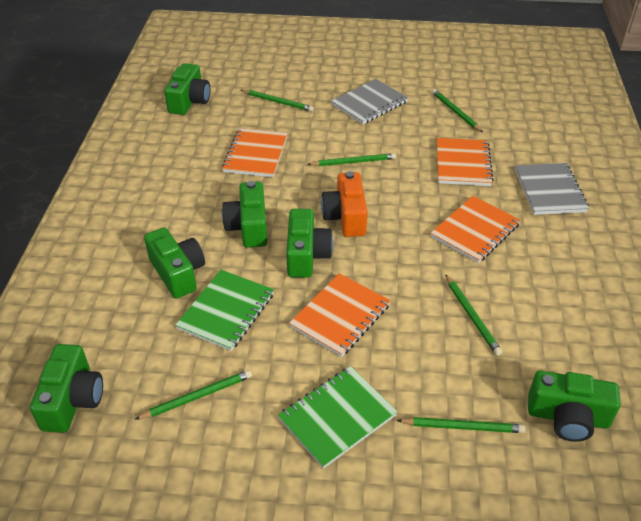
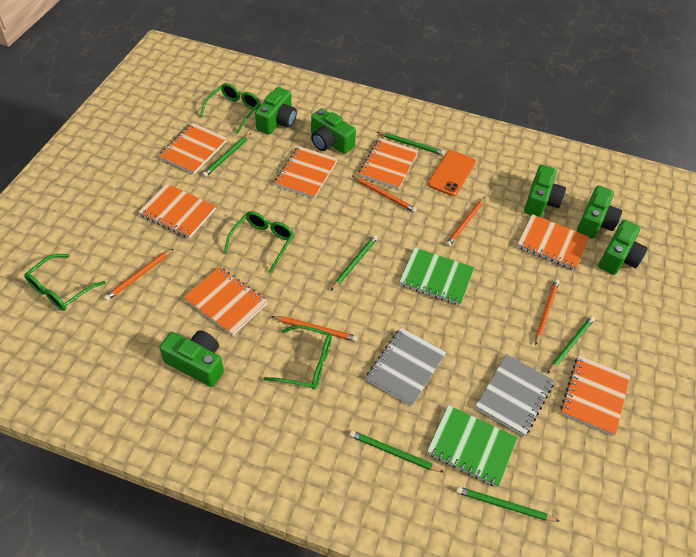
green glasses: none = 0 -> [24,254,105,311] [200,83,261,133] [224,211,294,273] [264,325,332,390] = 4
orange camera: [321,171,368,237] = 1 -> none = 0
orange notebook: [222,128,287,177] [289,273,391,357] [431,196,520,263] [437,138,494,186] = 4 -> [138,184,216,239] [158,123,227,174] [183,267,268,336] [274,146,337,199] [359,138,418,189] [517,214,589,270] [560,355,630,436] = 7
orange pencil: none = 0 -> [104,248,174,301] [271,316,358,342] [353,176,417,213] [446,197,485,247] [535,279,560,345] = 5
orange phone: none = 0 -> [428,150,476,196] = 1

